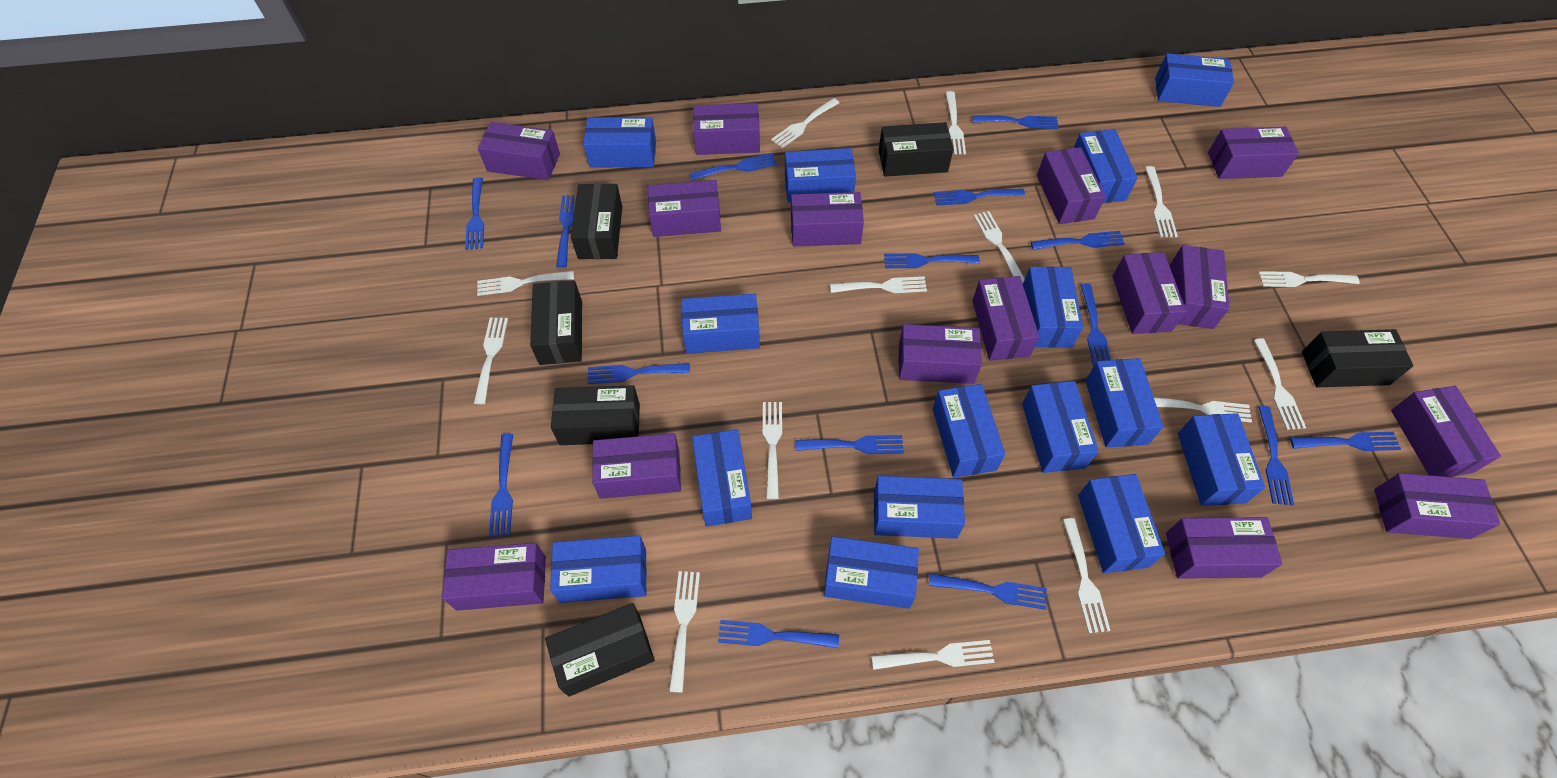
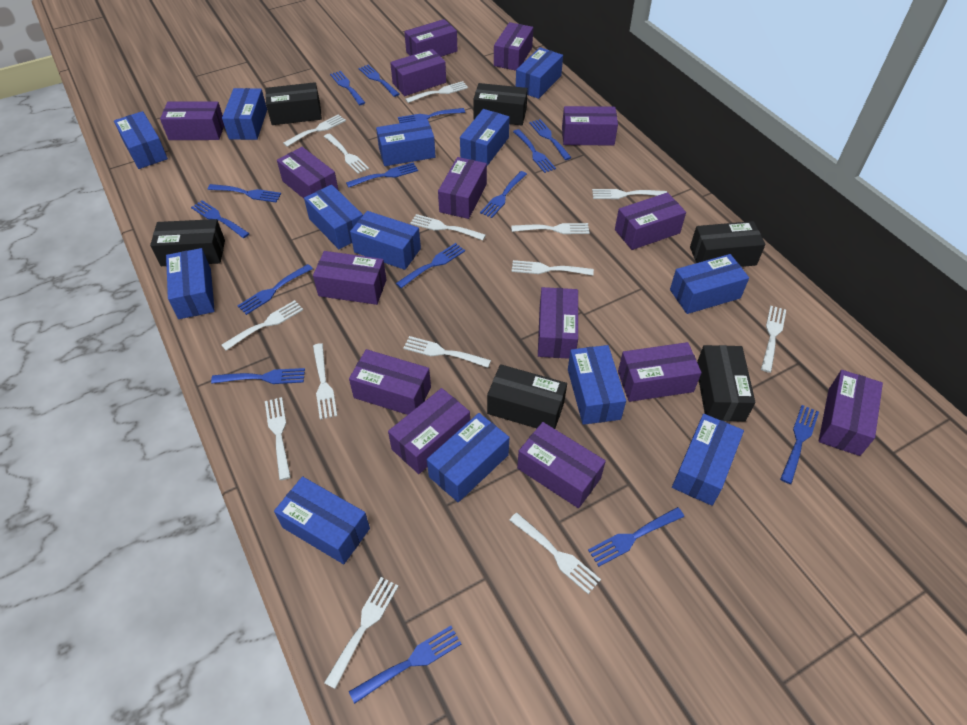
blue box: [550,535,647,603] [583,117,656,167] [681,294,760,354] [692,429,752,527] [785,148,856,203] [824,536,919,609] [874,476,965,539] [933,384,1005,478] [1022,381,1099,473] [1023,266,1083,348] [1074,129,1138,203] [1078,474,1165,573] [1086,358,1164,448] [1155,53,1234,107] [1178,413,1265,506] = 15 -> [114,111,168,169] [166,248,215,319] [222,88,267,140] [274,476,370,564] [304,185,363,249] [350,211,421,270] [376,119,436,166] [427,413,510,502] [460,109,510,166] [516,47,563,99] [568,345,626,425] [670,254,749,314] [672,414,744,506] = 13

